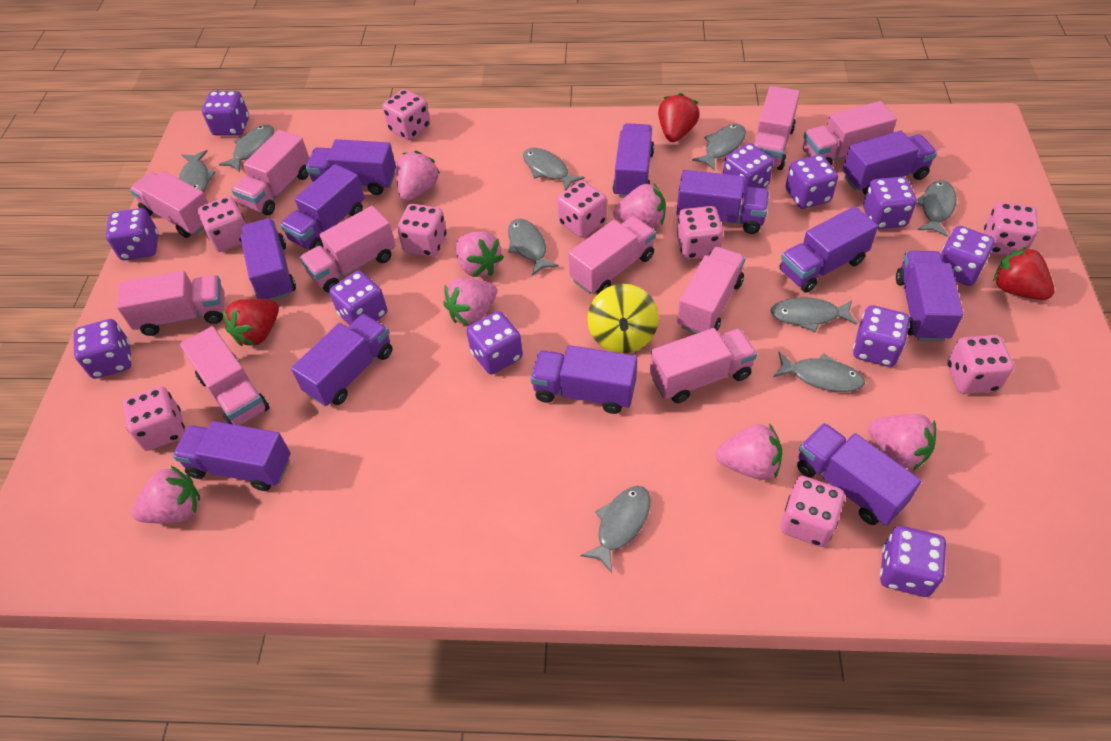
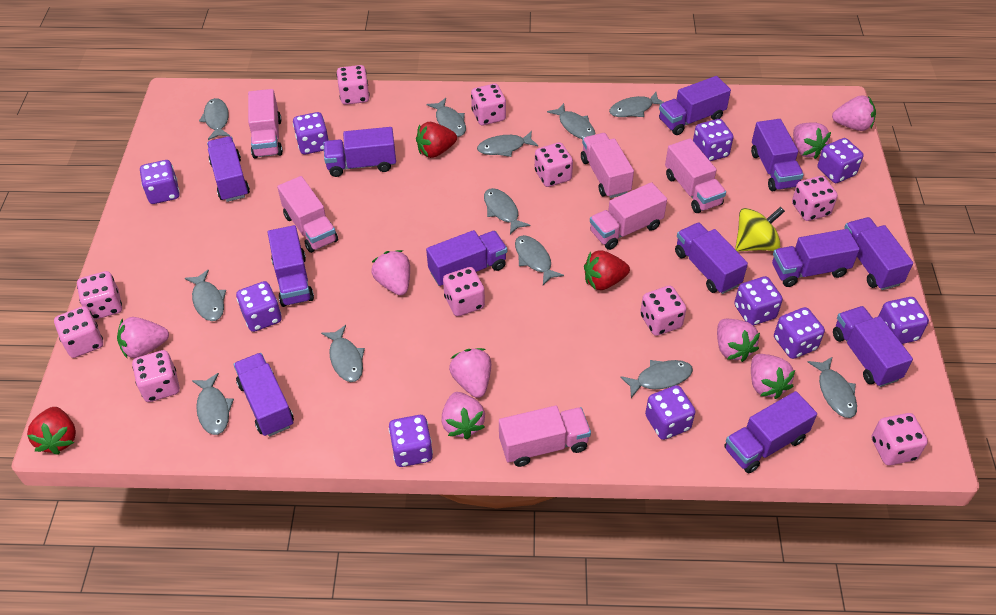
grey fish: [179,150,216,192] [219,125,274,173] [508,219,559,276] [523,148,585,191] [580,486,650,573] [692,124,746,171] [770,297,857,332] [773,352,865,392] [916,180,957,237] = 9 -> [185,270,226,321] [192,373,234,435] [199,98,230,140] [321,325,365,382] [427,98,466,137] [477,131,538,157] [484,188,531,234] [515,235,564,285] [547,103,595,139] [609,92,664,117] [620,360,693,398] [808,356,857,418] = 12
pink dice: [123,386,185,451] [198,196,246,252] [382,89,431,140] [397,204,447,257] [557,181,607,238] [677,206,723,260] [781,476,845,547] [947,335,1014,394] [984,202,1038,256] = 9 -> [54,306,103,358] [77,271,122,320] [132,350,180,402] [336,65,370,105] [443,267,485,316] [471,84,506,125] [535,142,573,187] [640,286,686,336] [792,176,838,221] [871,413,928,466] = 10
pink strawberry: [132,466,200,523] [396,151,440,201] [443,278,497,326] [456,231,504,277] [613,184,666,229] [715,424,782,480] [868,414,936,471] = 7 -> [117,317,169,359] [371,250,410,296] [441,392,485,439] [449,348,491,398] [717,319,760,362] [751,354,795,399] [793,122,831,159] [832,95,876,131] = 8
pink truck: [117,271,224,336] [130,171,208,238] [180,326,270,425] [232,130,309,215] [300,206,396,293] [568,216,656,294] [650,328,757,403] [677,247,745,334] [754,86,800,170] [803,101,897,166] = 10 -> [248,89,283,158] [277,176,338,253] [499,406,591,467] [581,133,634,198] [590,182,667,250] [665,138,726,213] = 6
purple dice: [73,319,131,379] [105,208,158,260] [202,91,249,135] [330,271,388,325] [466,311,523,374] [723,143,774,198] [785,154,838,209] [853,305,910,367] [863,177,917,229] [880,526,946,597] [941,226,995,286] = 11 -> [140,160,180,204] [236,281,282,332] [293,112,329,155] [389,415,433,467] [645,385,695,440] [693,119,734,161] [734,276,783,326] [774,307,825,359] [818,138,863,183] [879,297,929,344] = 10

